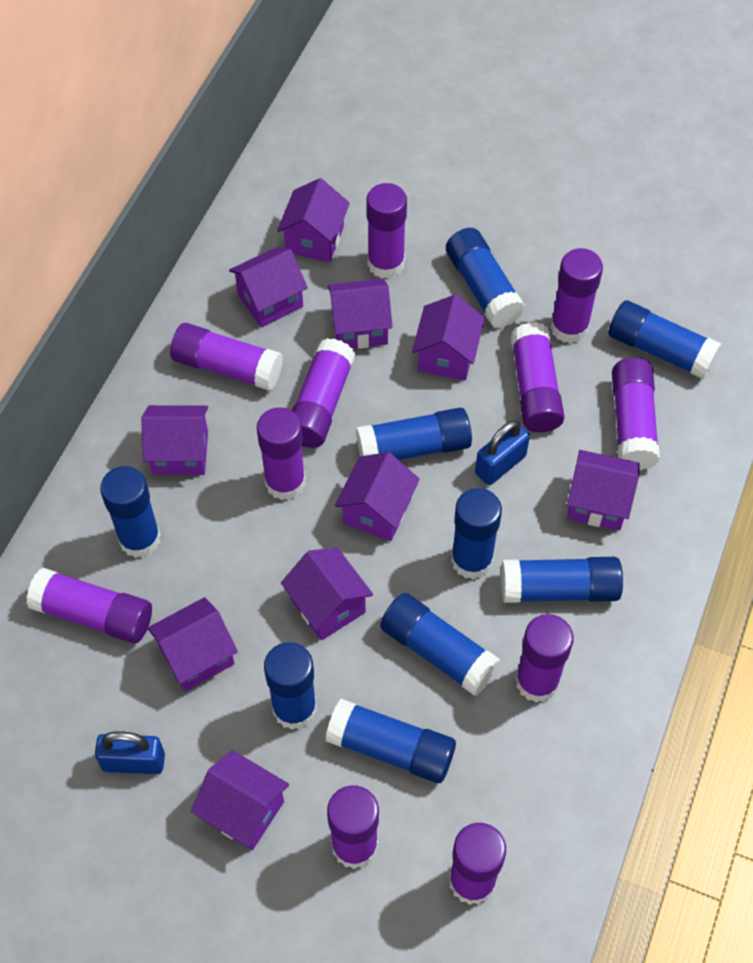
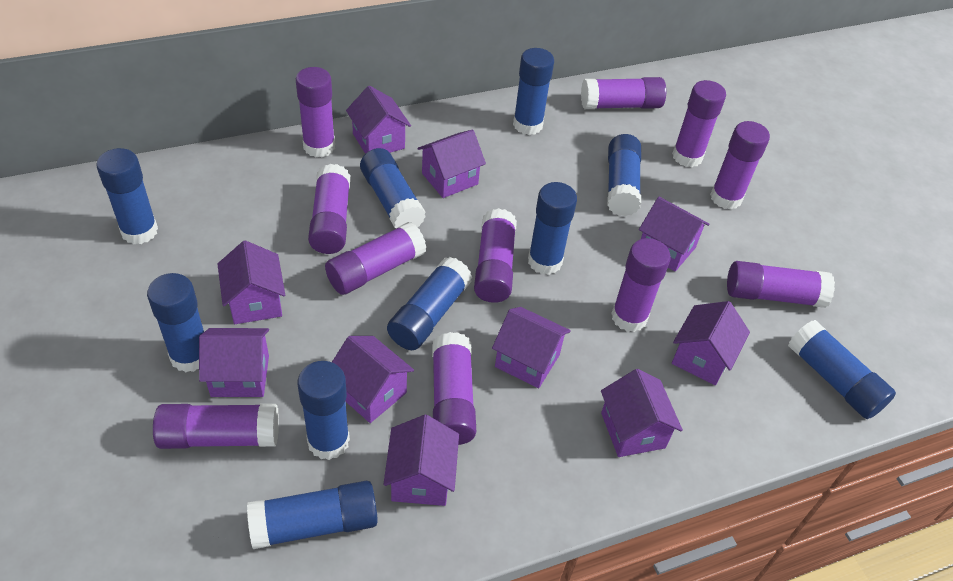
blue glue stick: [100,466,161,558] [264,642,317,730] [325,699,456,783] [356,407,472,460] [380,593,501,696] [446,228,525,328] [451,488,502,580] [501,557,623,603] [608,300,721,379] = 9 -> [96,148,158,244] [147,273,204,372] [247,481,378,549] [298,361,350,460] [360,148,426,229] [387,257,472,350] [513,48,554,135] [528,182,577,275] [607,134,641,216] [788,320,896,419] = 10
blue padlock: [95,731,165,774] [475,420,530,485] = 2 -> none = 0

